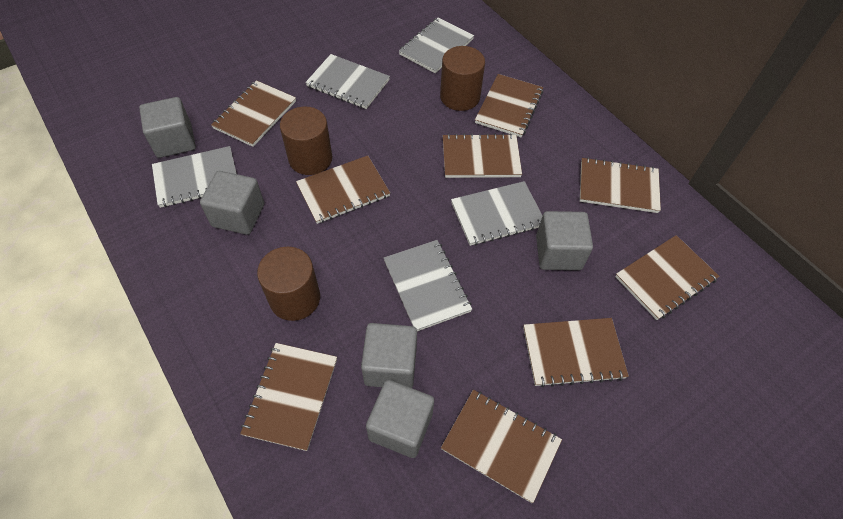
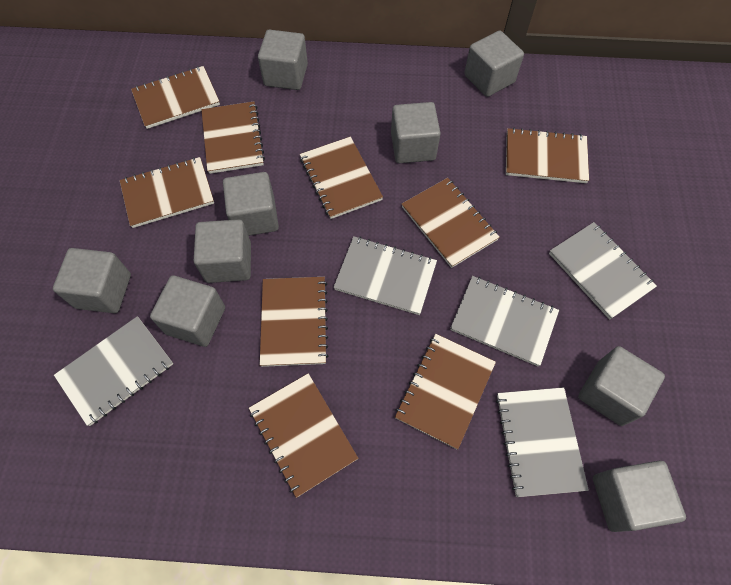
brown cylinder: [257,247,320,321] [280,107,332,175] [440,46,485,111] = 3 -> none = 0
grey cube: [139,97,196,158] [200,171,264,235] [361,323,417,388] [366,380,434,458] [536,211,593,270] = 5 -> [53,248,131,313] [150,275,225,347] [194,219,251,283] [223,172,279,236] [258,30,308,90] [391,102,441,163] [464,30,524,97] [578,346,665,426] [593,460,686,532] = 9

